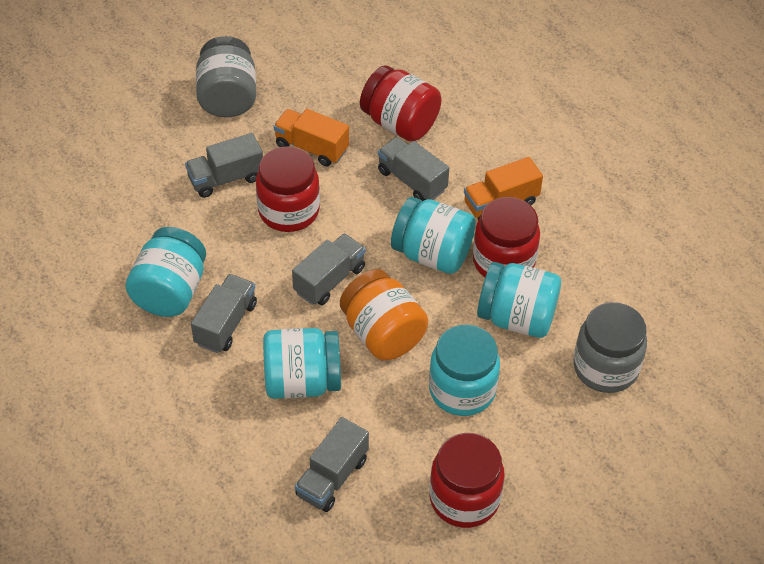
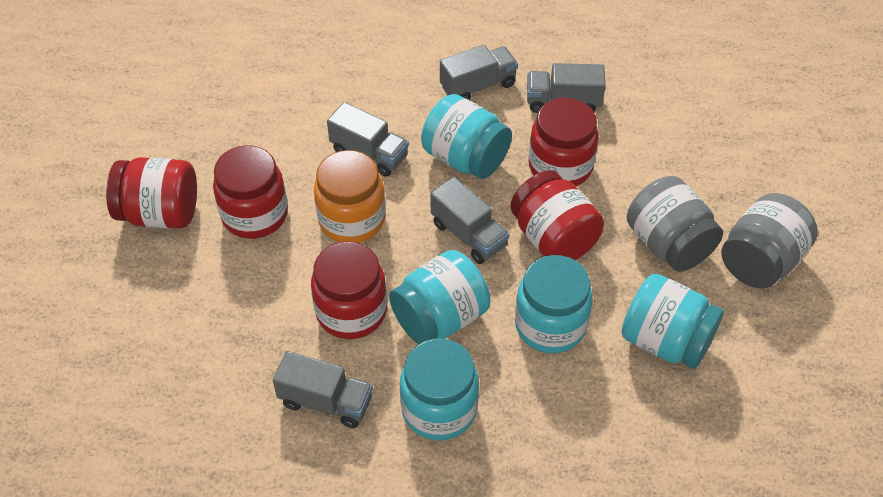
orange truck: [273,109,349,167] [464,157,543,220] = 2 -> none = 0
red jar: [256,146,320,232] [360,65,441,142] [429,433,505,528] [473,197,540,277] = 4 -> [106,157,197,229] [213,145,288,239] [311,241,387,339] [510,170,604,260] [529,98,599,186] = 5

